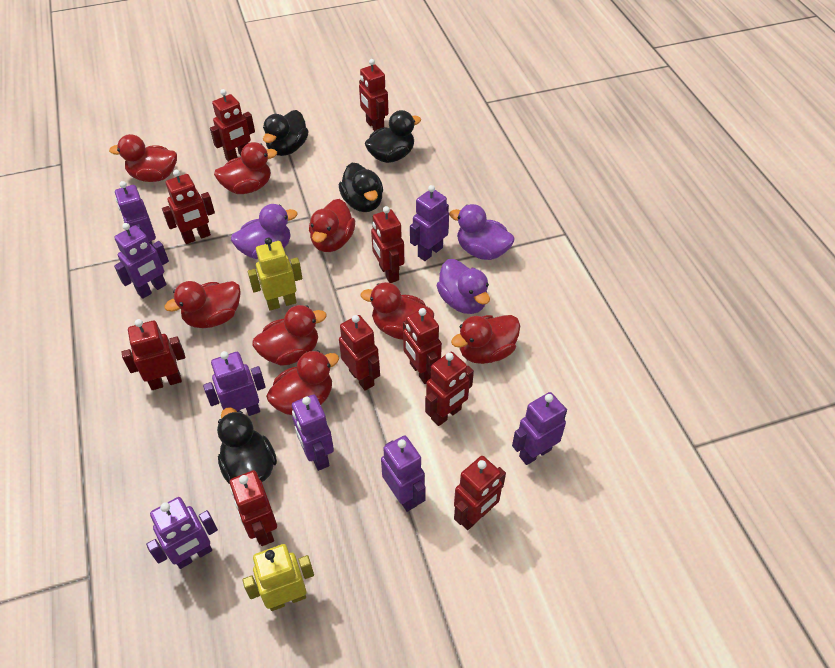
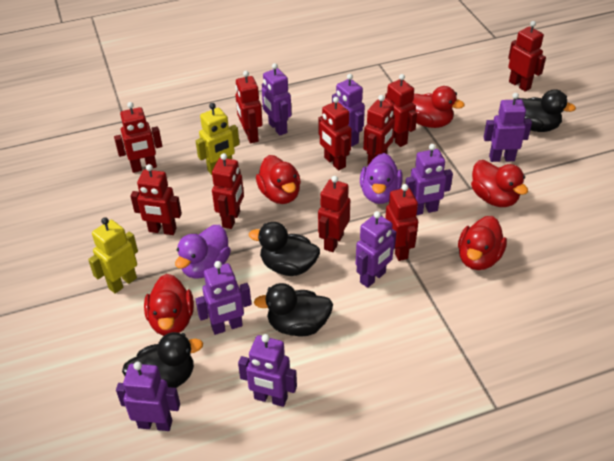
purple duck: [231,204,297,259] [436,259,490,314] [449,204,515,260] = 3 -> [175,225,231,279] [360,153,403,204] = 2
red duck: [109,134,177,182] [165,281,241,328] [214,142,277,194] [252,305,326,366] [266,350,339,415] [309,199,355,252] [361,282,434,340] [451,315,520,364] = 8 -> [144,274,194,336] [256,155,301,204] [412,86,465,128] [458,216,507,270] [471,160,528,207] = 5

